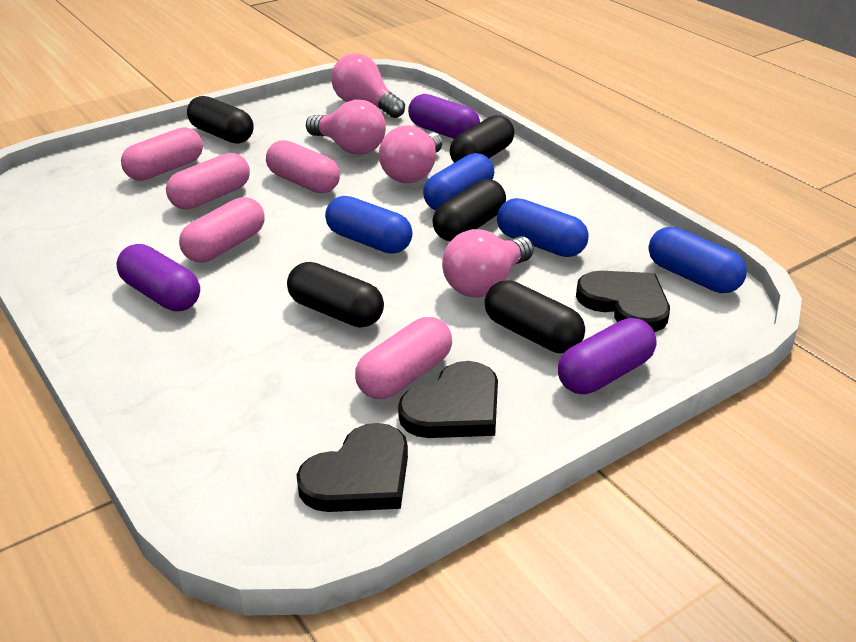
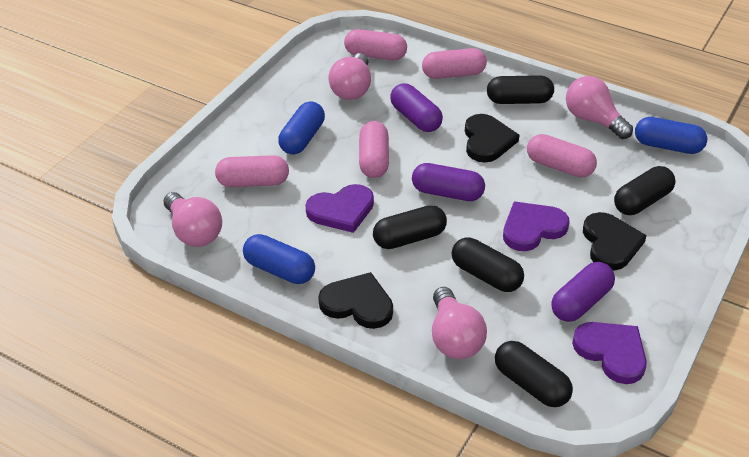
blue capsule: [325,196,413,254] [423,153,494,211] [497,198,589,257] [649,227,747,293] = 4 -> [243,234,315,284] [278,101,325,155] [635,117,707,154] = 3
purple heart: none = 0 -> [305,184,374,233] [503,202,570,251] [572,322,647,384] = 3

